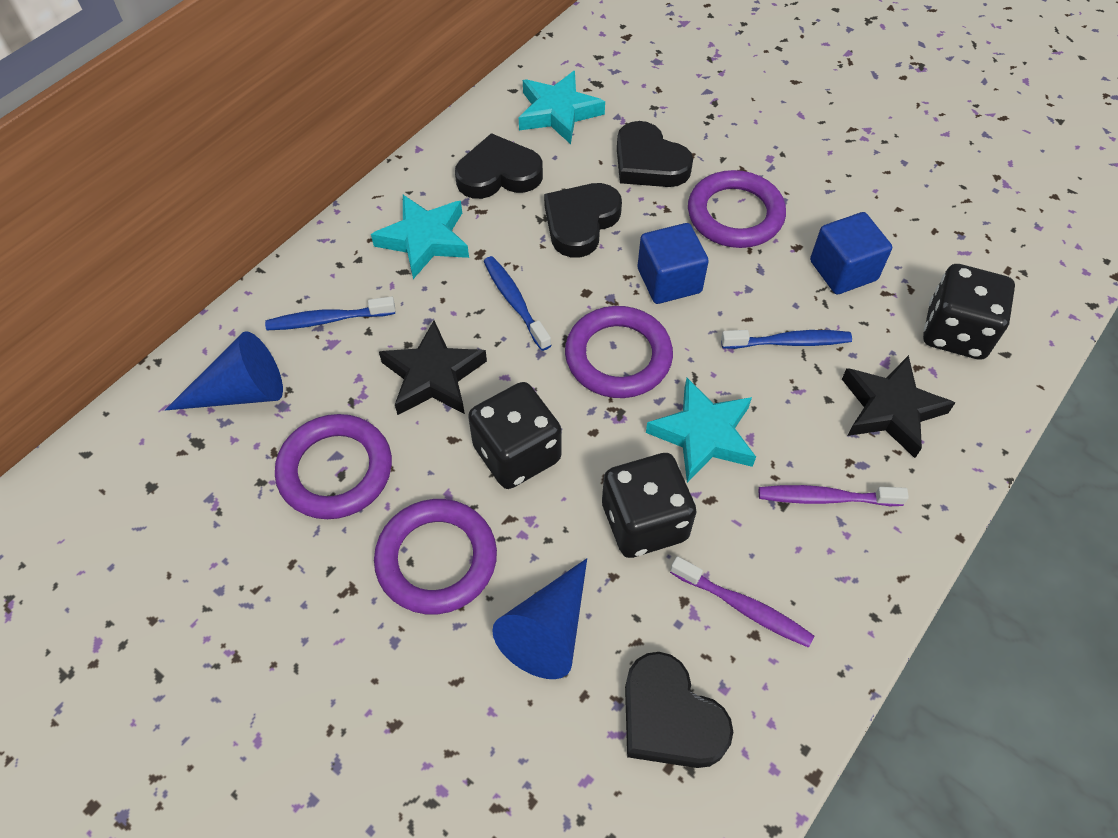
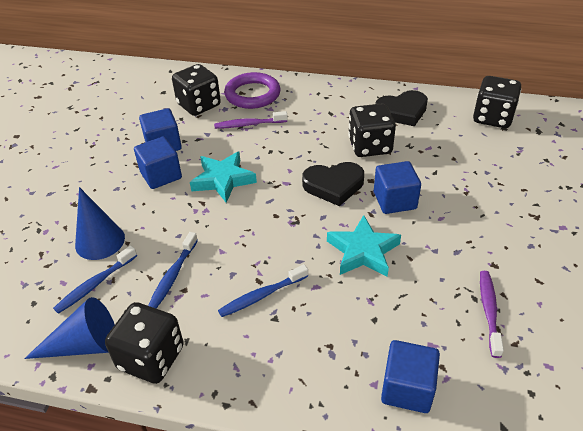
black dice: [468,382,562,489] [602,453,696,558] [923,264,1015,360] = 3 -> [105,302,184,384] [172,64,221,116] [348,103,396,157] [473,76,521,128] = 4
black heart: [455,133,543,199] [544,183,622,258] [617,121,693,187] [625,652,733,768] = 4 -> [302,162,364,206] [375,90,428,126] = 2
black star: [379,320,487,415] [842,355,955,458] = 2 -> none = 0
blue cube: [638,223,709,304] [810,212,892,294] = 2 -> [134,136,182,189] [139,108,182,151] [374,161,421,214] [381,340,440,413] = 4
purple ring: [275,414,392,519] [374,499,497,614] [565,306,673,398] [688,170,786,248] = 4 -> [224,72,281,109] = 1
turquoise star: [371,195,469,279] [519,71,605,144] [646,378,756,483] = 3 -> [190,151,257,203] [327,215,401,277] = 2

